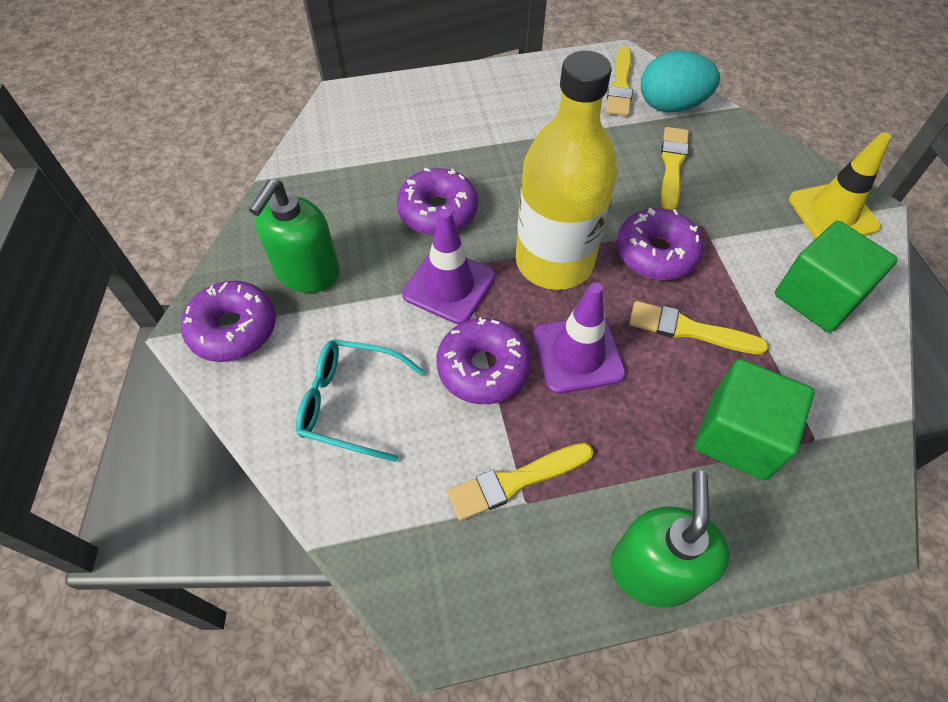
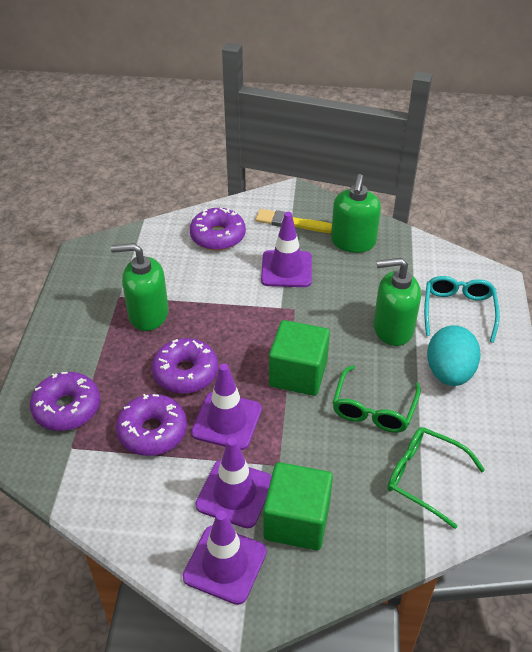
green glasses: none = 0 -> [333,365,421,433] [387,427,485,529] = 2
green soap dispenser: [249,180,340,293] [610,471,730,608] = 2 -> [111,243,169,331] [331,174,381,253] [373,258,421,346] = 3
purple traffic cone: [402,209,495,324] [533,283,626,394] = 2 -> [182,511,267,605] [191,363,262,450] [195,437,272,528] [261,212,312,287] = 4
yellow bottle: [516,51,617,290] = 1 -> none = 0
yellow brush: [447,443,594,521] [606,46,633,116] [629,301,768,355] [661,127,689,211] = 4 -> [256,209,332,233] = 1
yellow traffic cone: [789,132,891,239] = 1 -> none = 0

